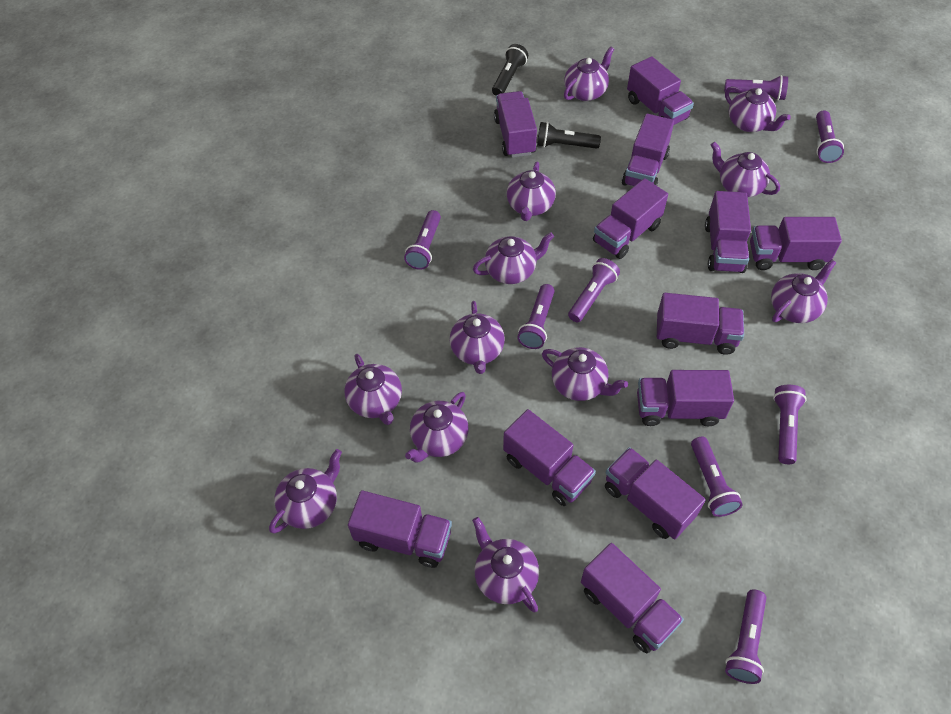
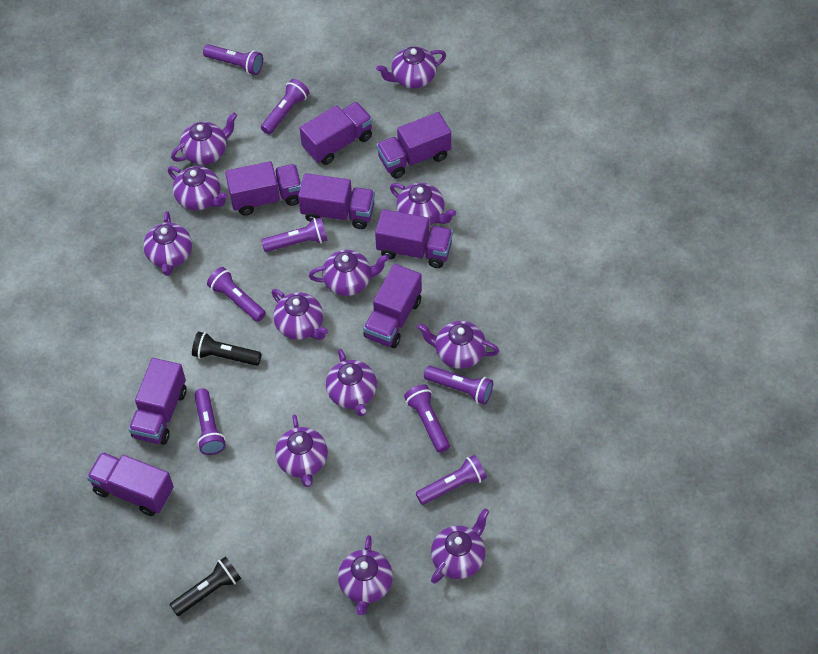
purple truck: [348,490,452,568] [494,91,537,158] [503,409,596,506] [581,543,684,654] [593,178,668,259] [605,447,706,539] [622,114,674,187] [627,56,694,125] [637,370,734,426] [657,293,744,355] [705,191,751,273] [750,217,842,270] = 12 -> [87,452,174,516] [129,358,187,445] [225,161,301,216] [298,173,375,229] [300,102,373,165] [363,264,422,348] [375,209,453,268] [376,112,451,178] = 8

